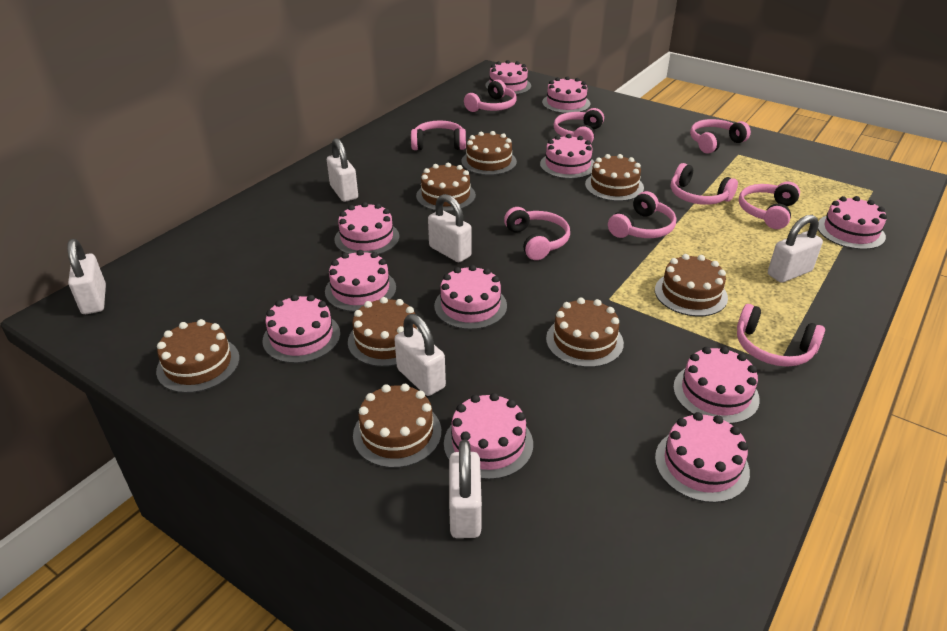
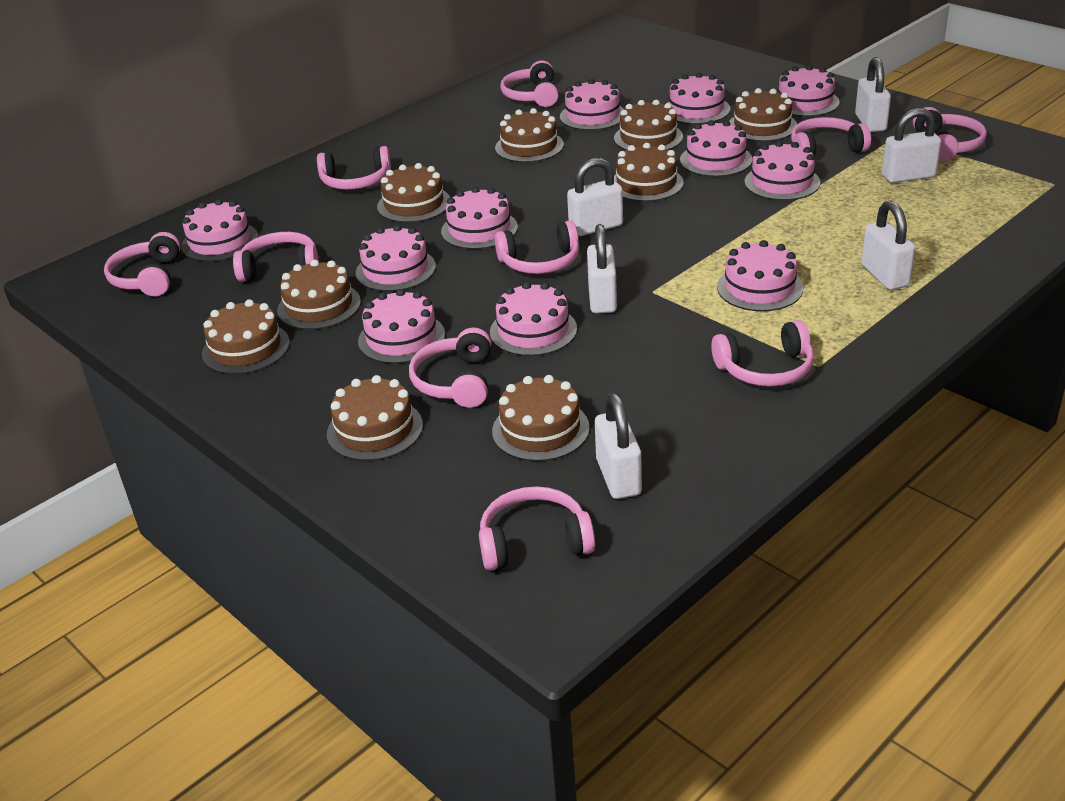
brown cake: [156,319,240,393] [348,297,421,367] [353,384,441,468] [416,163,476,212] [462,131,517,175] [546,298,624,367] [585,154,644,201] [655,254,728,316] = 8 -> [202,299,290,374] [277,260,361,330] [327,375,423,461] [377,163,450,223] [492,375,590,461] [495,108,564,162] [614,100,683,150] [614,143,684,202] [729,88,797,142] = 9
pink headphones: [411,120,466,150] [464,79,517,112] [504,207,570,260] [554,108,604,143] [608,191,676,238] [671,163,738,205] [690,119,751,154] [737,304,825,367] [739,181,800,229] = 9 -> [104,232,181,296] [233,232,319,282] [317,146,391,190] [409,328,491,408] [479,486,595,571] [495,220,579,274] [500,60,559,107] [711,320,814,387] [791,117,871,156] [913,107,987,162] = 10

